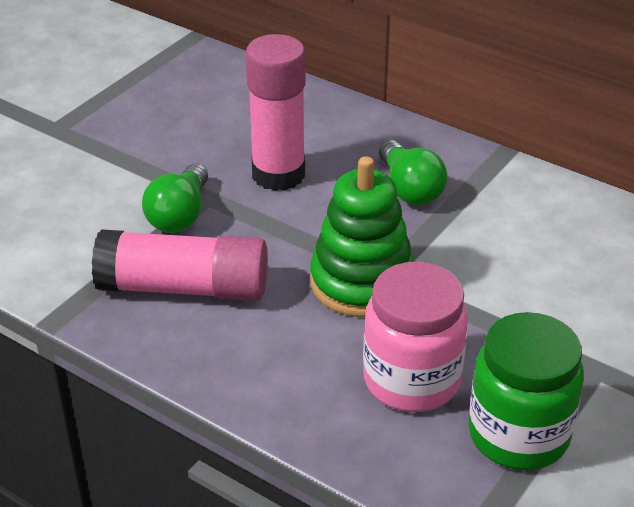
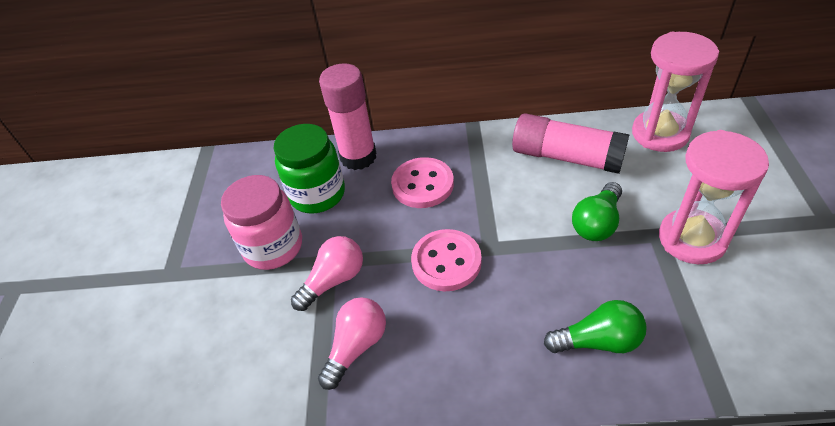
green stacking toy: [310,156,415,317] = 1 -> none = 0
pink button: none = 0 -> [391,157,454,208] [411,229,482,291] = 2
pink hourglass: none = 0 -> [632,32,719,152] [659,130,769,264] = 2
pink light bulb: none = 0 -> [291,236,363,311] [318,297,386,390] = 2

